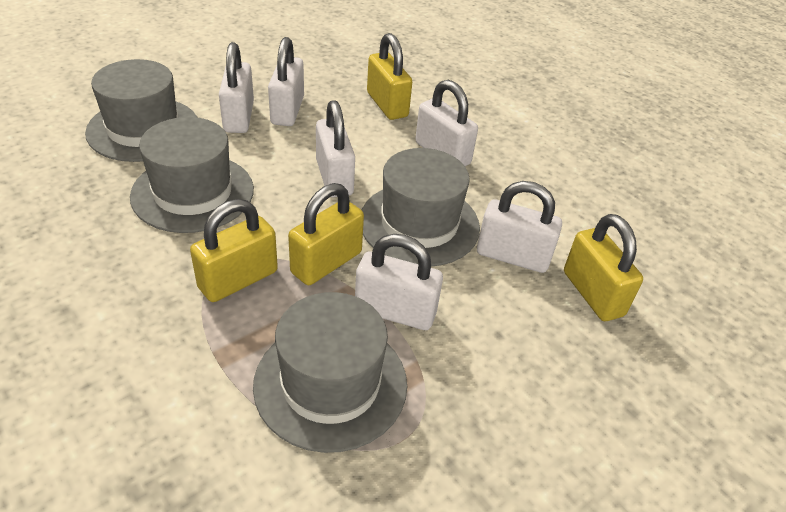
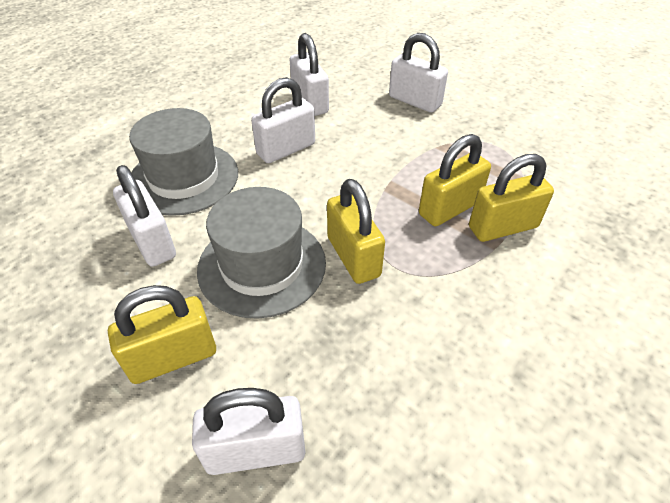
grey hat: [85,59,198,162] [130,117,254,233] [253,292,407,453] [362,148,480,266] = 4 -> [129,108,238,216] [197,187,326,319] = 2
white padlock: [219,42,254,133] [268,37,304,126] [316,100,355,197] [355,234,443,330] [415,80,478,166] [477,181,562,273] = 6 -> [113,165,176,267] [192,388,305,475] [251,77,315,163] [289,33,329,116] [389,33,448,113] = 5

